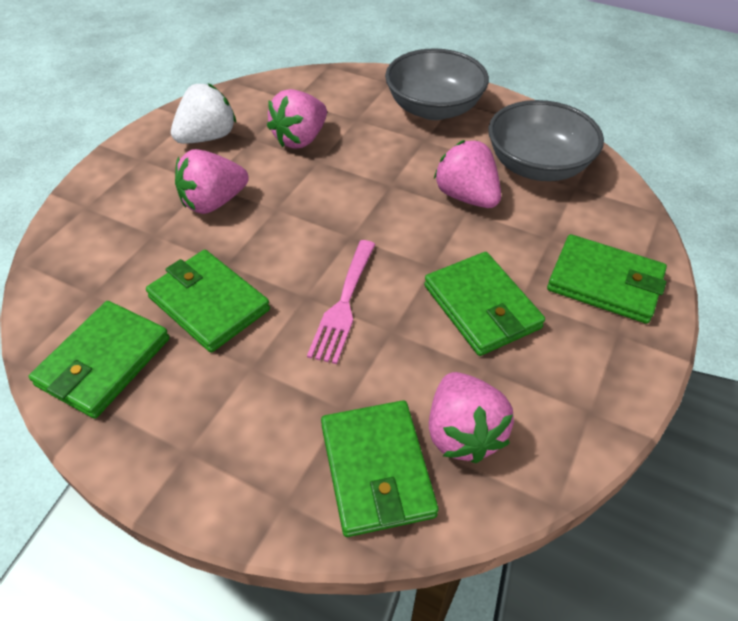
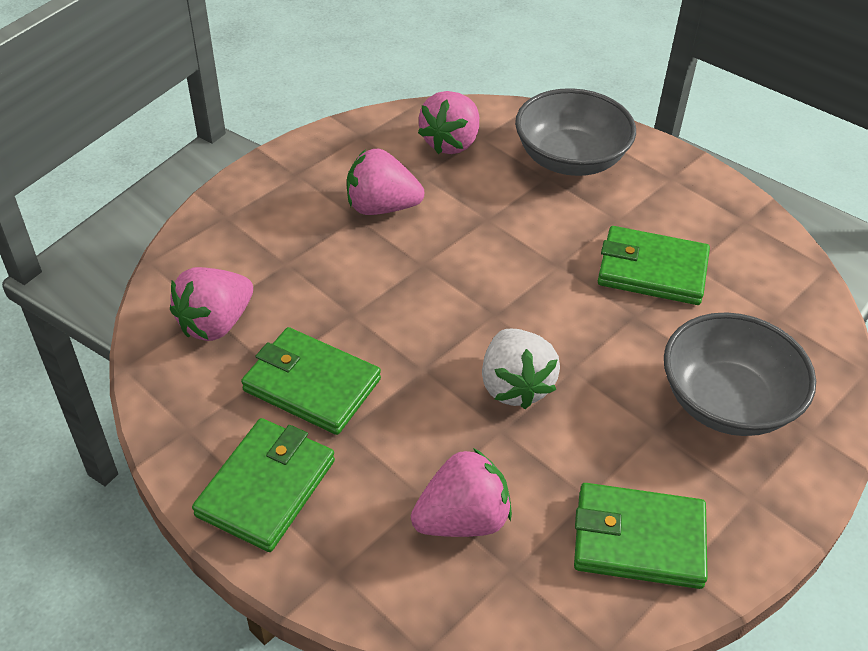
green wallet: [29,301,170,419] [146,250,270,353] [321,400,438,537] [424,252,545,356] [547,234,667,324] = 5 -> [192,418,335,552] [241,327,381,435] [574,483,708,589] [598,226,710,305] = 4
pink fork: [307,240,376,364] = 1 -> none = 0

